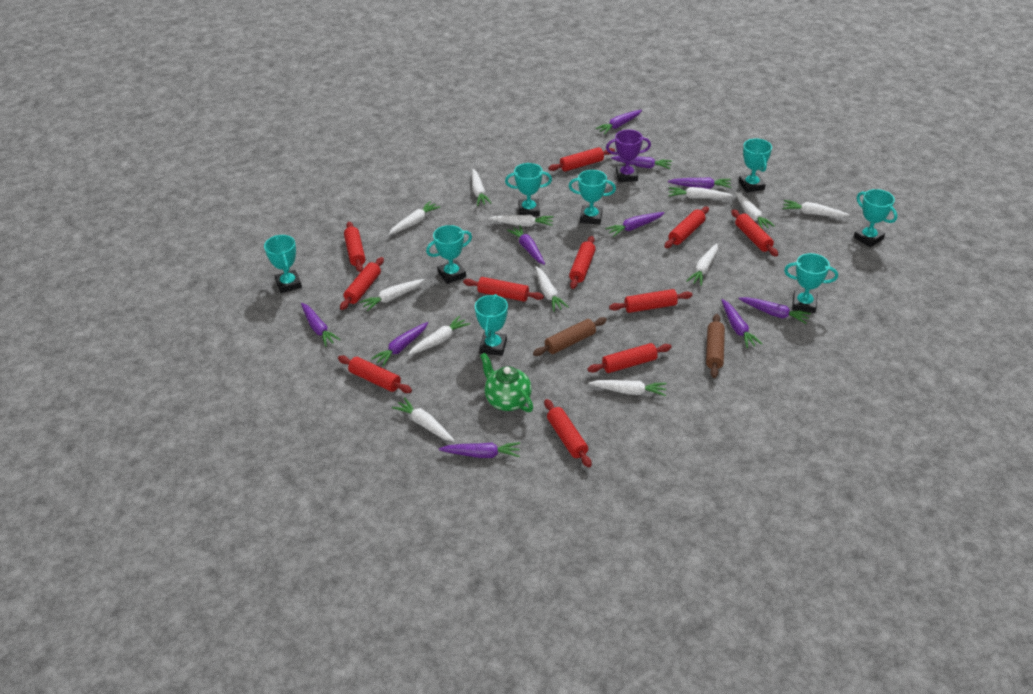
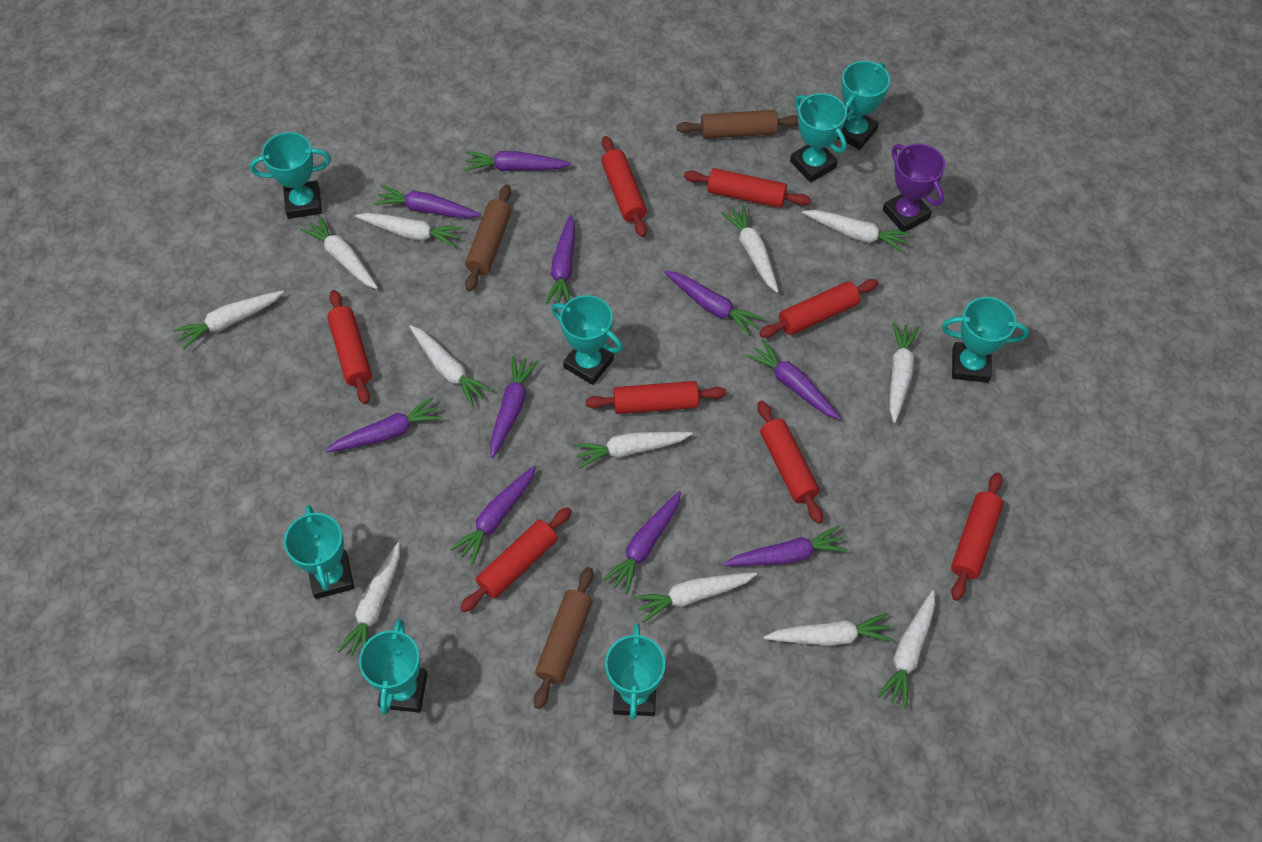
brown rolling pin: [533,317,607,356] [706,314,725,378] = 2 -> [465,184,512,292] [534,567,593,709] [677,110,799,139] = 3
green teapot: [480,353,533,412] = 1 -> none = 0
red rolling pin: [338,355,412,393] [340,257,384,310] [344,222,365,272] [463,277,544,302] [544,399,592,467] [548,147,615,171] [569,236,596,289] [587,343,672,373] [609,289,693,313] [664,206,709,248] [731,209,778,257] = 11 -> [327,290,372,404] [460,507,572,612] [585,381,726,414] [601,136,647,237] [684,168,811,208] [757,400,823,524] [759,279,879,338] [951,472,1003,601] = 8

